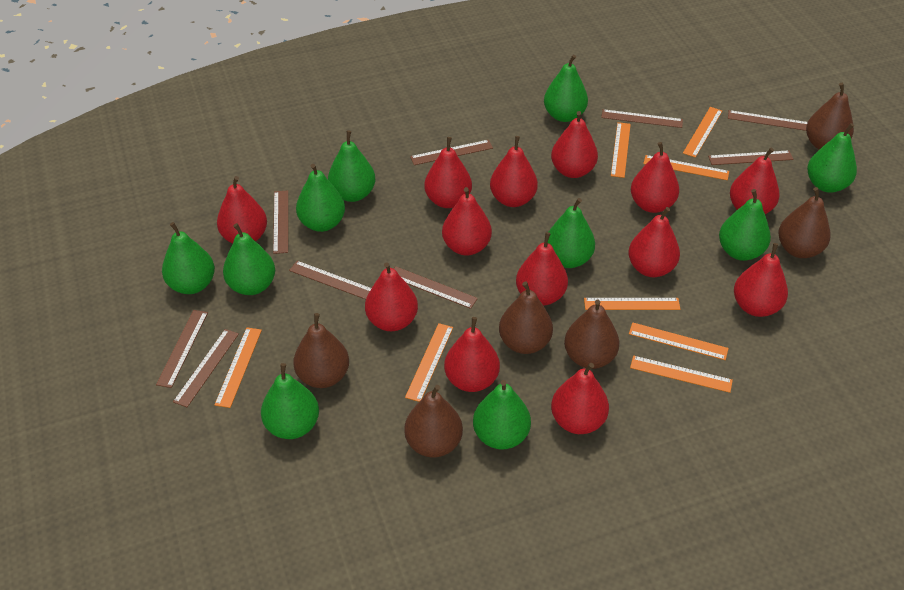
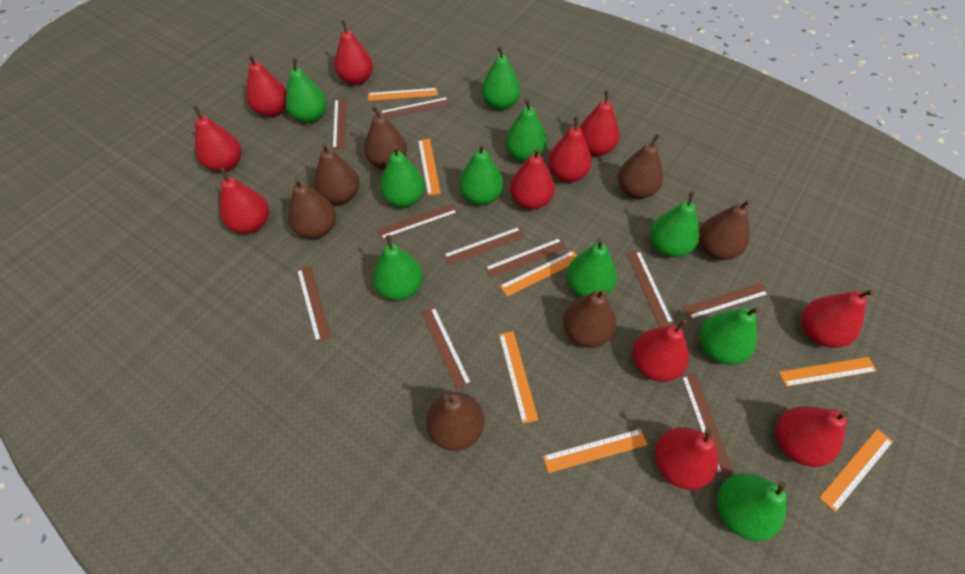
brown pear: [293,313,349,388] [404,385,463,458] [499,281,553,354] [564,300,619,369] [778,187,831,258] [806,83,854,150] = 6 -> [288,178,336,239] [314,143,360,205] [364,106,407,169] [426,392,484,451] [563,289,616,348] [618,134,663,199] [699,199,752,260] = 7
brown ruler: [156,310,208,388] [173,329,239,407] [273,190,288,254] [289,261,372,299] [394,266,478,309] [410,140,493,165] [601,109,683,128] [708,150,793,165] [728,110,808,131] = 9 -> [297,266,331,343] [333,99,346,149] [377,203,458,240] [380,97,451,118] [421,307,471,391] [443,227,525,265] [485,238,567,278] [627,250,674,327] [681,373,734,475] [683,283,769,320] = 10
orange ruler: [214,327,262,408] [405,323,453,402] [584,298,680,310] [611,122,631,178] [629,322,729,360] [630,356,733,393] [643,155,729,180] [683,107,722,158] = 8 -> [368,88,438,101] [418,139,441,196] [499,331,538,424] [500,251,577,297] [543,429,648,473] [779,357,877,387] [819,429,893,512] = 7
red pear: [217,176,267,244] [365,262,418,331] [424,137,472,208] [442,187,492,256] [444,317,500,392] [490,136,538,207] [516,232,568,306] [551,111,598,178] [551,363,609,434] [628,207,680,277] [631,142,679,213] [730,148,780,214] [734,243,788,317] = 13 -> [193,106,241,172] [220,168,269,234] [246,54,287,117] [334,20,373,85] [510,148,555,210] [548,116,592,182] [579,90,620,156] [632,319,689,382] [655,427,718,490] [776,407,848,467] [801,290,875,348] = 11

